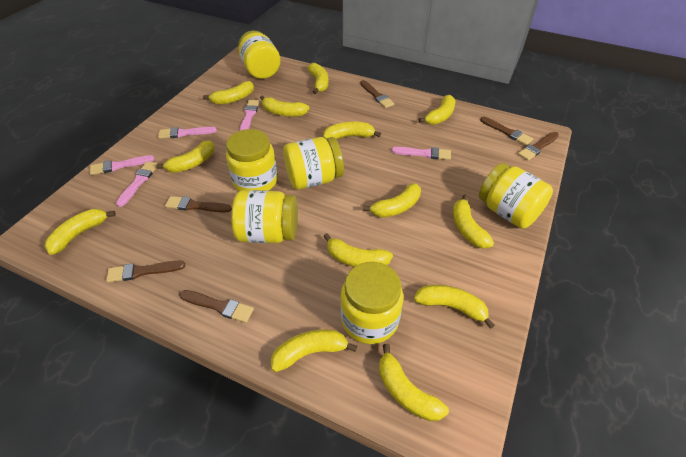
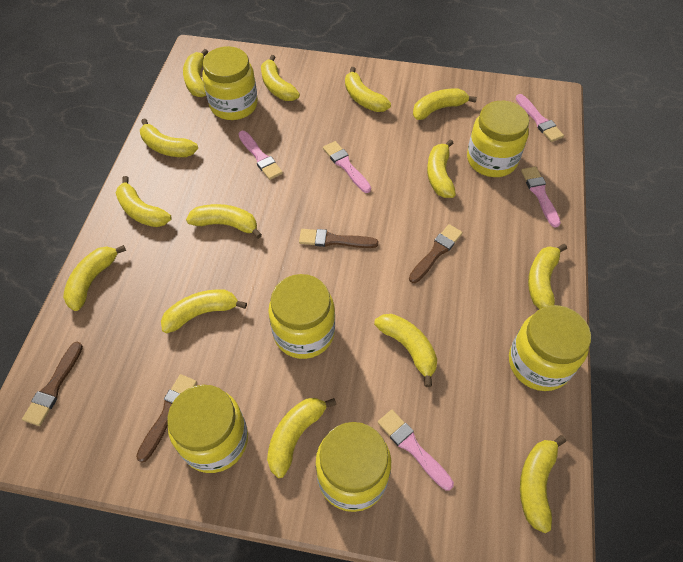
brown brush: [106,260,185,283] [165,196,232,213] [179,290,254,323] [360,80,395,108] [480,117,533,145] [518,132,559,161] = 6 -> [22,342,83,426] [136,374,197,463] [299,229,378,248] [409,224,463,283] = 4
yellow banana: [45,209,116,255] [156,140,215,173] [203,81,254,105] [260,95,309,117] [271,329,357,372] [308,63,329,94] [323,122,381,140] [323,233,393,267] [363,183,421,218] [379,344,449,421] [414,285,495,329] [419,95,455,125] [453,194,494,249] = 13 -> [63,245,126,311] [116,176,172,227] [140,119,198,157] [161,289,247,333] [183,49,208,97] [186,204,262,239] [261,55,300,101] [267,398,336,478] [345,67,391,112] [374,314,437,387] [413,88,477,120] [427,139,456,198] [520,435,566,533] [528,244,567,309] = 14

